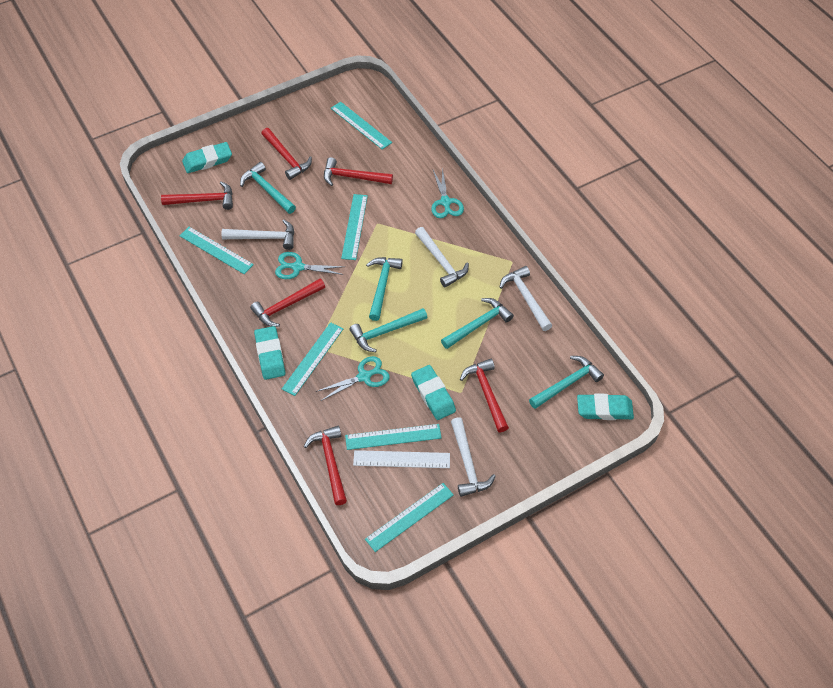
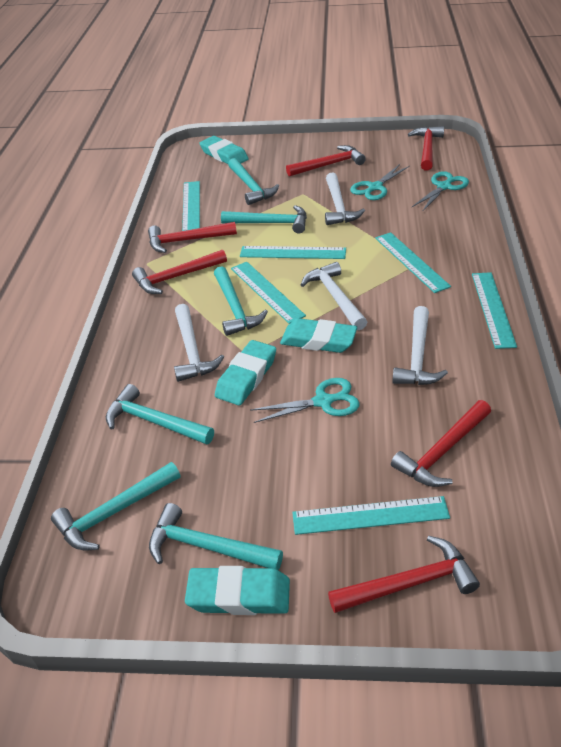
turquoise hammer: [240,162,296,214] [350,308,427,352] [366,257,403,321] [441,298,514,349] [529,356,604,409] = 5 -> [51,462,180,550] [106,384,214,445] [149,503,283,570] [214,266,268,336] [221,205,307,234] [228,158,279,205] = 6
white ruler: [353,450,450,468] = 1 -> none = 0

